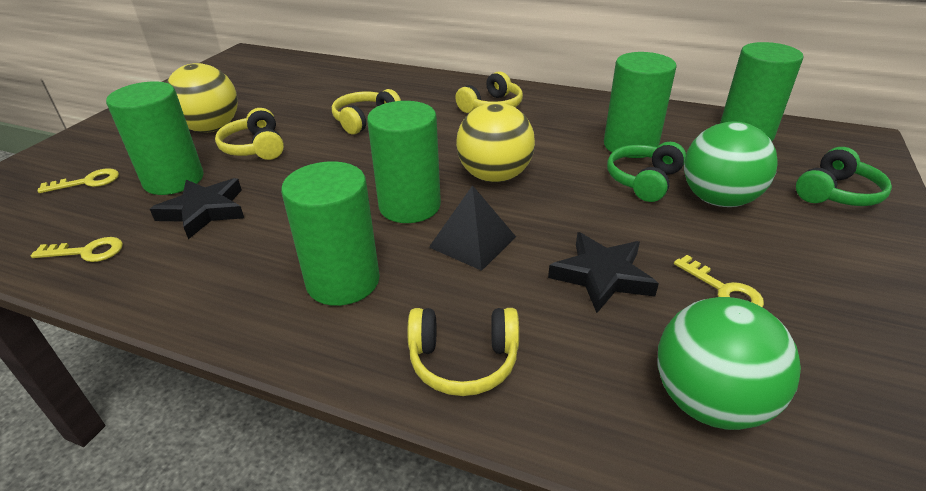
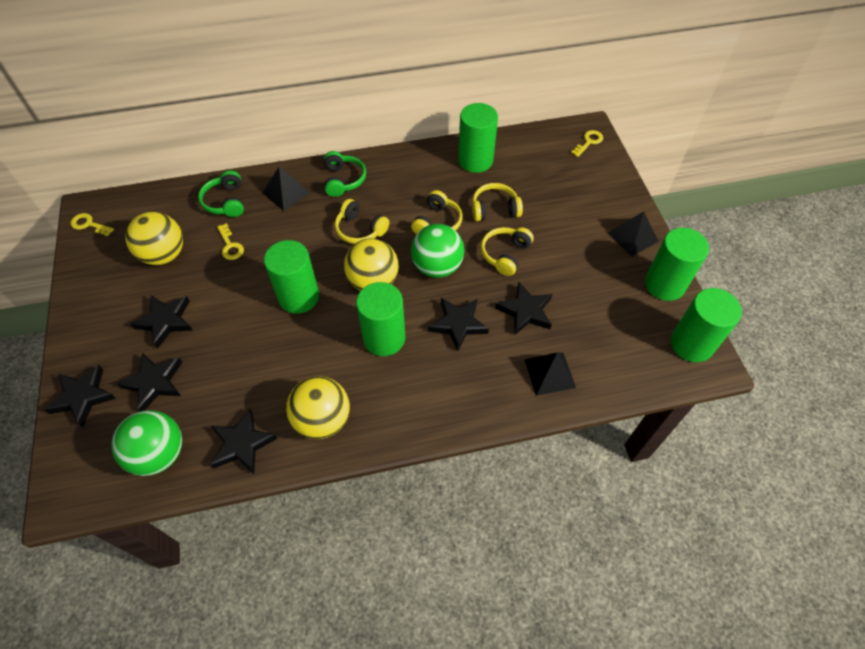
black pyramid: [429,185,516,271] = 1 -> [263,167,310,211] [525,352,576,396] [608,212,659,257] = 3
black star: [150,178,244,239] [548,232,659,313] = 2 -> [44,365,116,427] [117,353,182,411] [130,295,193,348] [211,409,277,474] [428,298,489,351] [495,282,552,335] = 6
yellow ball: [166,63,238,132] [456,102,535,182] = 2 -> [125,212,183,265] [286,376,350,439] [344,238,399,291] = 3

